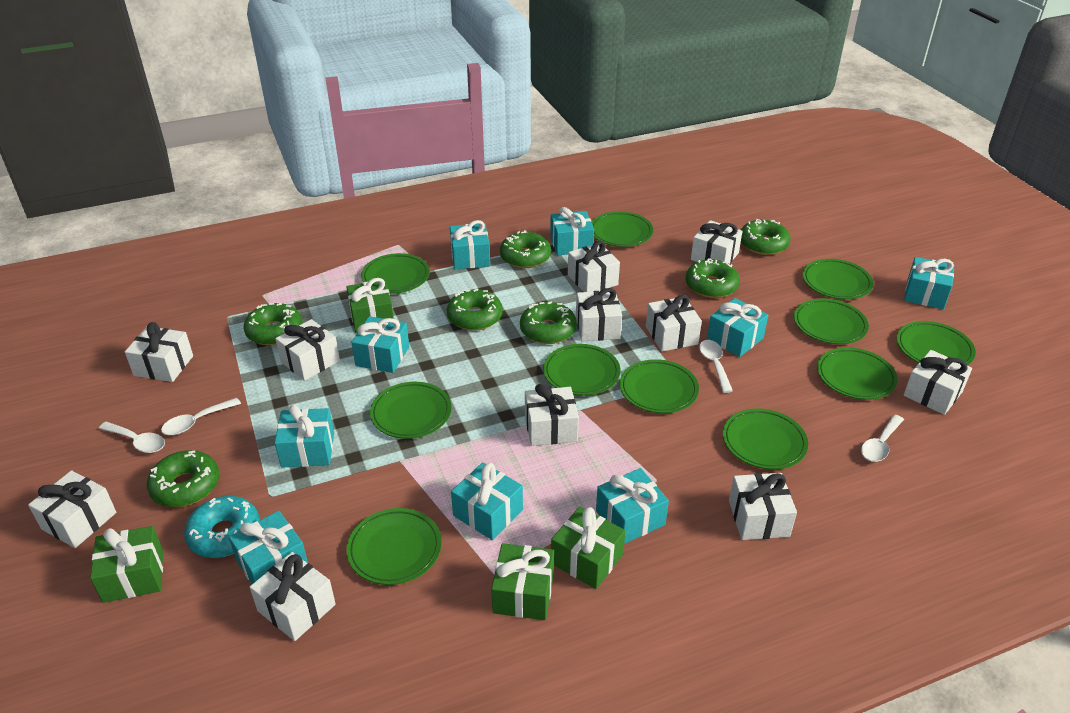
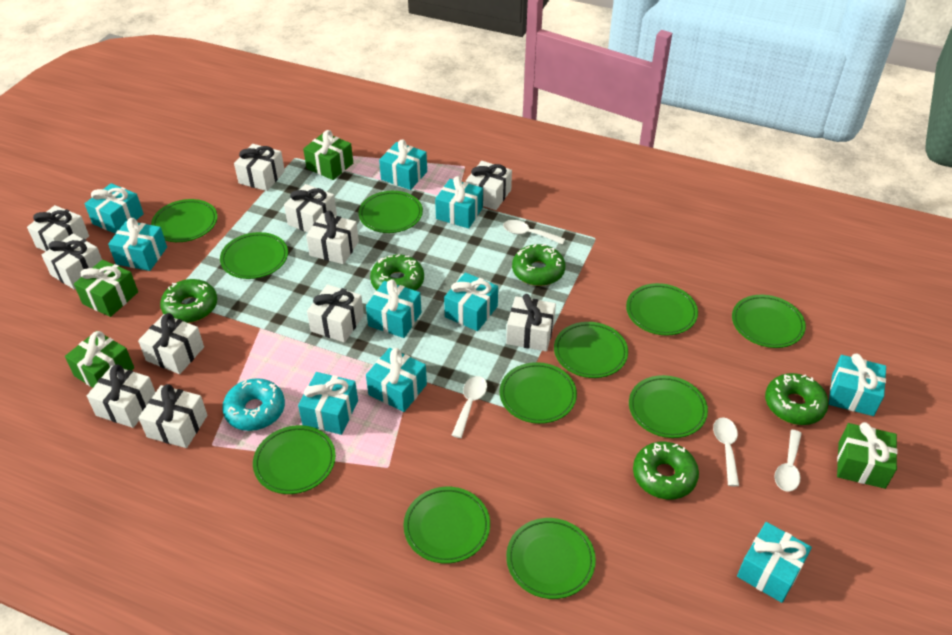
green donut: [147,450,219,507] [244,303,302,346] [446,289,503,331] [500,230,551,268] [520,301,577,344] [685,258,740,298] [741,219,791,255] = 7 -> [160,279,217,323] [370,254,424,291] [512,244,565,286] [633,442,699,499] [765,373,829,425] = 5
turquoise gift: [229,511,308,584] [275,404,334,468] [352,316,409,373] [450,220,490,269] [451,462,523,540] [550,207,594,256] [596,468,669,544] [707,298,768,357] [904,257,954,309] = 9 -> [85,183,144,234] [108,218,167,271] [298,372,358,435] [366,279,422,338] [366,348,427,412] [379,139,427,190] [435,176,483,228] [444,272,498,331] [737,522,812,603] [829,353,886,416] = 10

